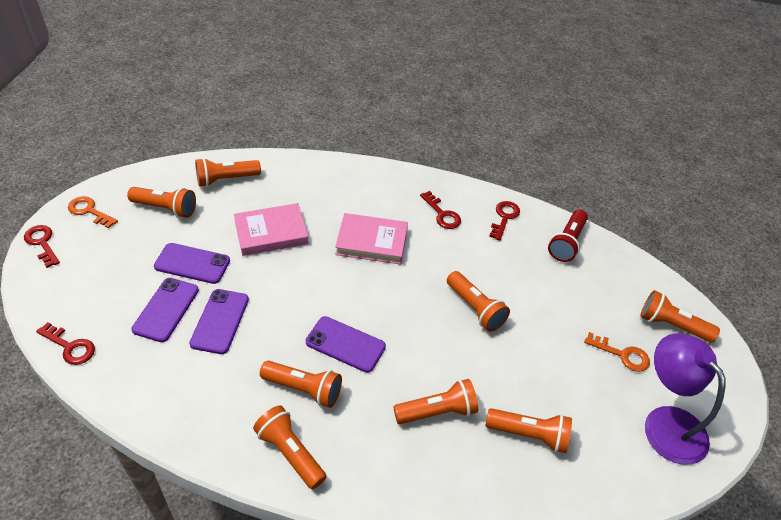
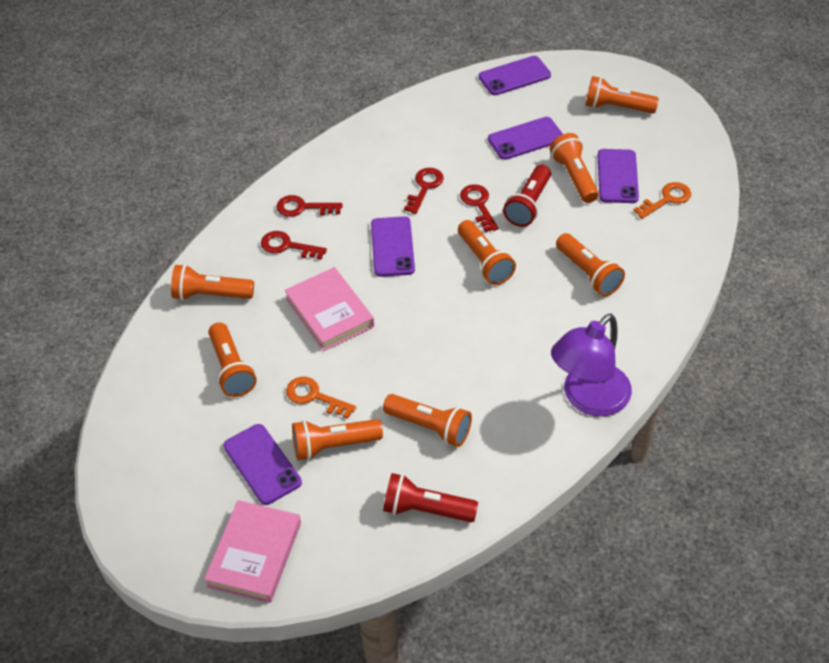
purple phone: [131,278,199,342] [154,243,230,284] [189,289,249,354] [306,316,386,373] = 4 -> [223,424,302,505] [371,216,415,277] [479,56,551,95] [488,117,563,160] [598,149,639,203] = 5
red flashlight: [548,210,588,262] = 1 -> [383,473,478,522] [503,165,551,227] = 2

